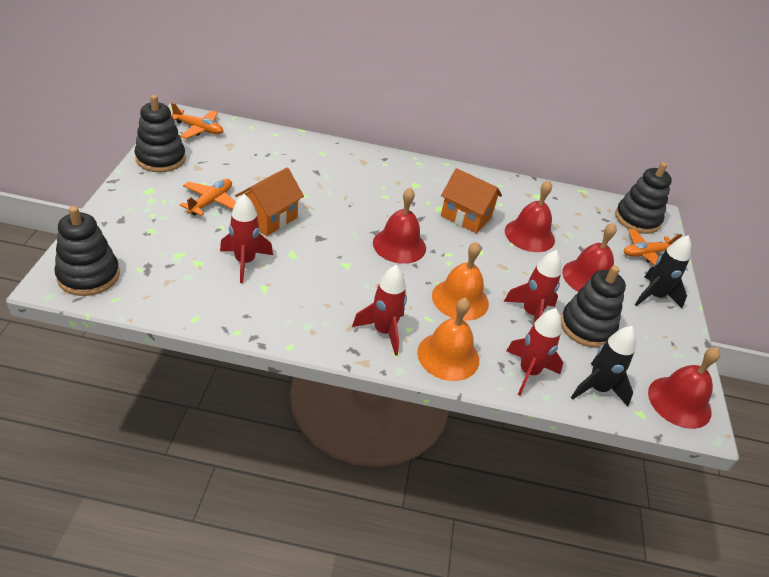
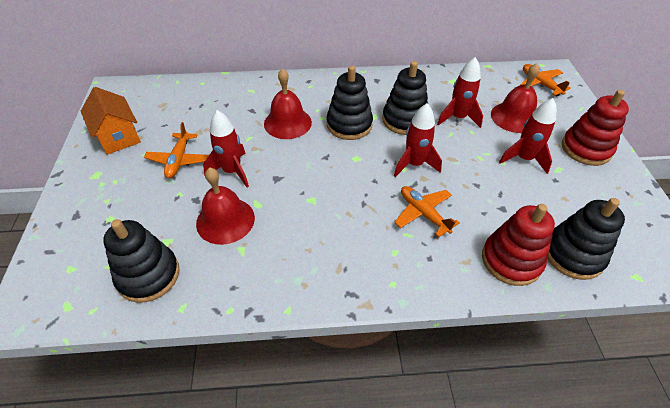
black rocket: [571,326,636,406] [635,235,691,308] = 2 -> none = 0
orange bell: [417,298,479,381] [432,242,489,321] = 2 -> none = 0
orange house: [235,168,304,236] [441,168,502,233] = 2 -> [81,87,141,155] = 1
red bell: [373,187,426,264] [505,180,555,252] [562,223,617,292] [648,347,720,429] = 4 -> [196,167,255,245] [264,68,312,139] [491,63,540,133] = 3
red stacking toy: none = 0 -> [482,204,555,286] [562,90,629,166] = 2

